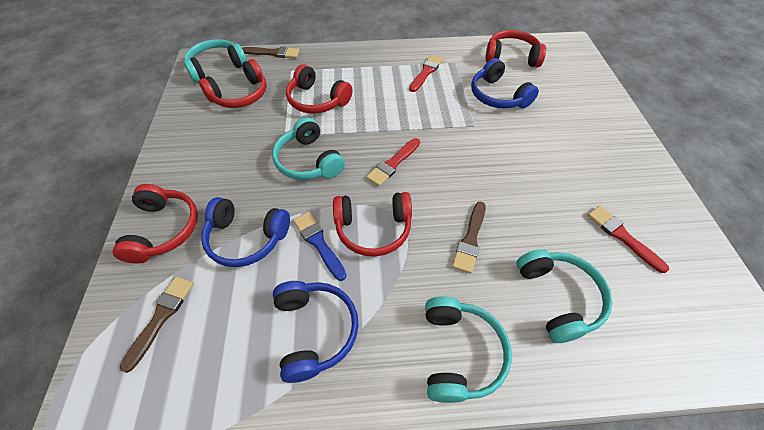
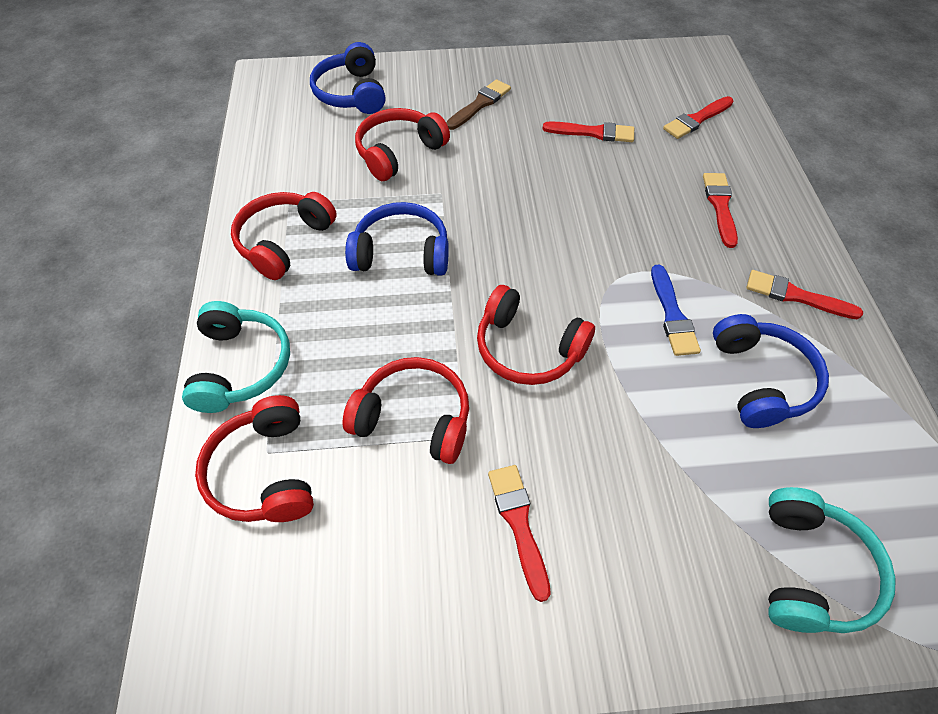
brown brush: [120,276,194,373] [242,46,299,58] [452,202,486,273] = 3 -> [446,79,511,130] = 1
red brush: [366,138,420,186] [409,55,443,92] [587,206,669,273] = 3 -> [488,465,551,602] [543,121,634,142] [663,96,733,139] [703,173,738,248] [746,270,863,319] = 5
turquoise headphones: [184,39,247,83] [272,117,345,180] [425,297,512,403] [517,249,613,343] = 4 -> [182,301,290,413] [768,487,896,633] = 2

